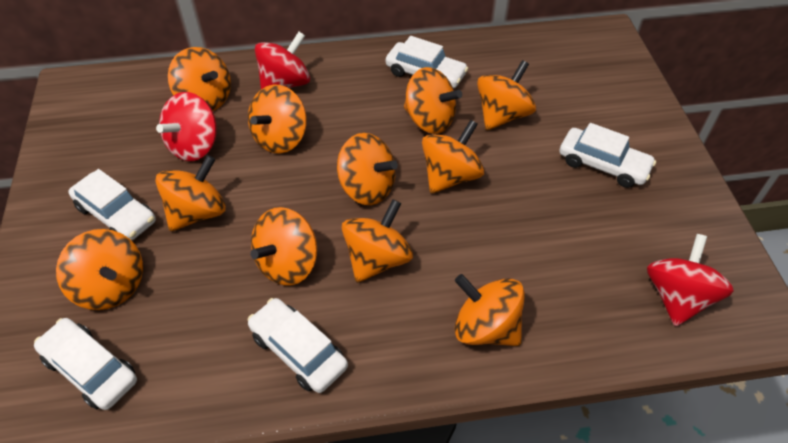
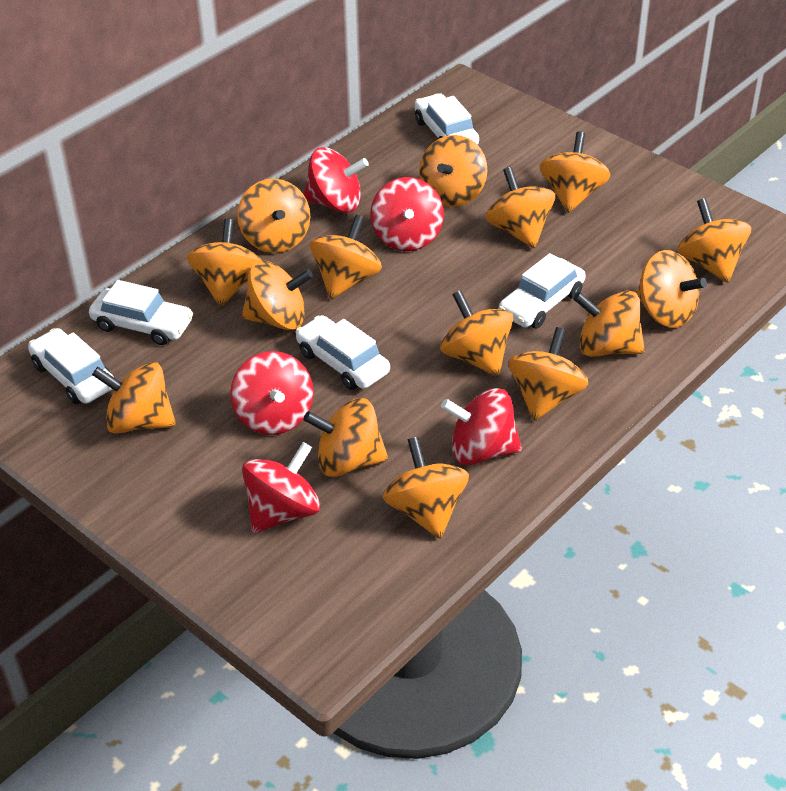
orange spinning top: [56,229,143,310] [155,155,226,231] [168,47,231,111] [248,85,307,154] [250,207,317,285] [337,133,398,205] [342,199,413,283] [404,67,462,134] [422,120,484,194] [454,274,525,346] [477,60,536,130] = 11 -> [92,362,176,433] [187,219,262,306] [237,179,310,253] [242,261,313,330] [304,398,388,477] [310,215,382,299] [382,437,469,538] [419,135,487,207] [440,290,513,376] [486,167,555,248] [508,327,588,421] [539,131,610,213] [573,290,645,357] [636,250,707,328] [677,198,751,282] = 15
red spinning top: [156,92,217,161] [255,32,310,89] [647,234,734,327] = 3 -> [230,351,314,435] [242,442,320,533] [303,147,369,213] [370,177,444,251] [441,388,522,465] = 5

